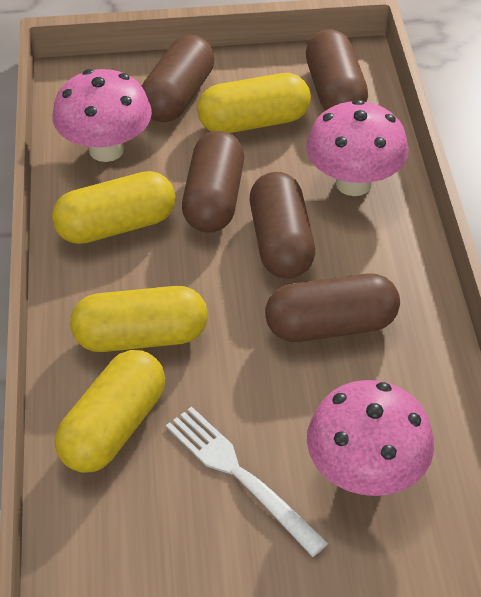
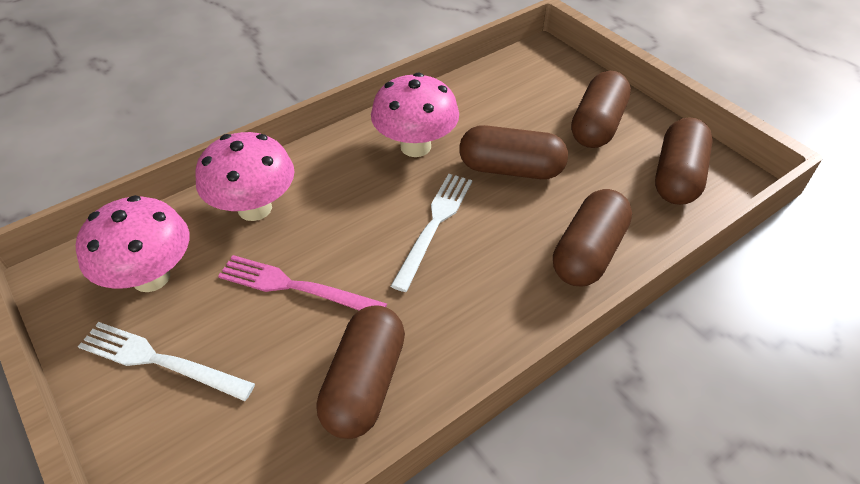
pink fork: none = 0 -> [218,255,387,310] = 1
white fork: [166,407,328,557] = 1 -> [78,322,255,401] [391,174,472,292] = 2
yellow capsule: [52,171,176,244] [55,350,165,473] [70,286,208,352] [197,73,311,133] = 4 -> none = 0

